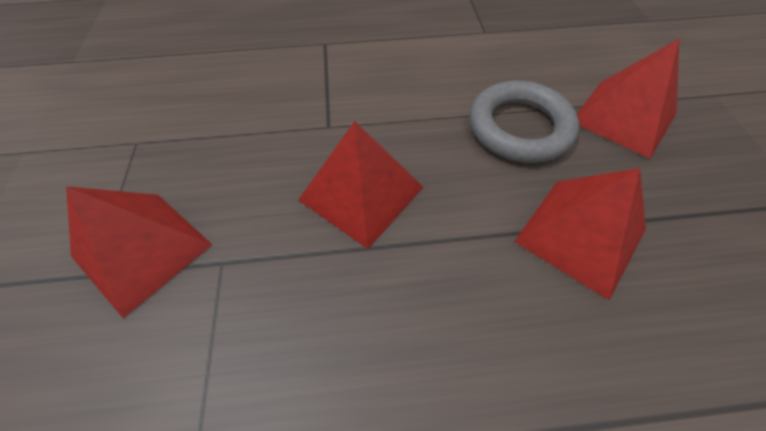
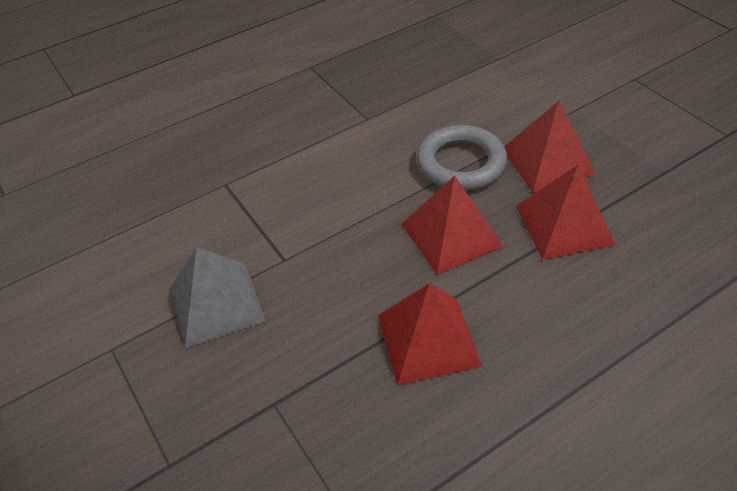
grey pyramid: none = 0 -> [170,247,265,348] = 1

